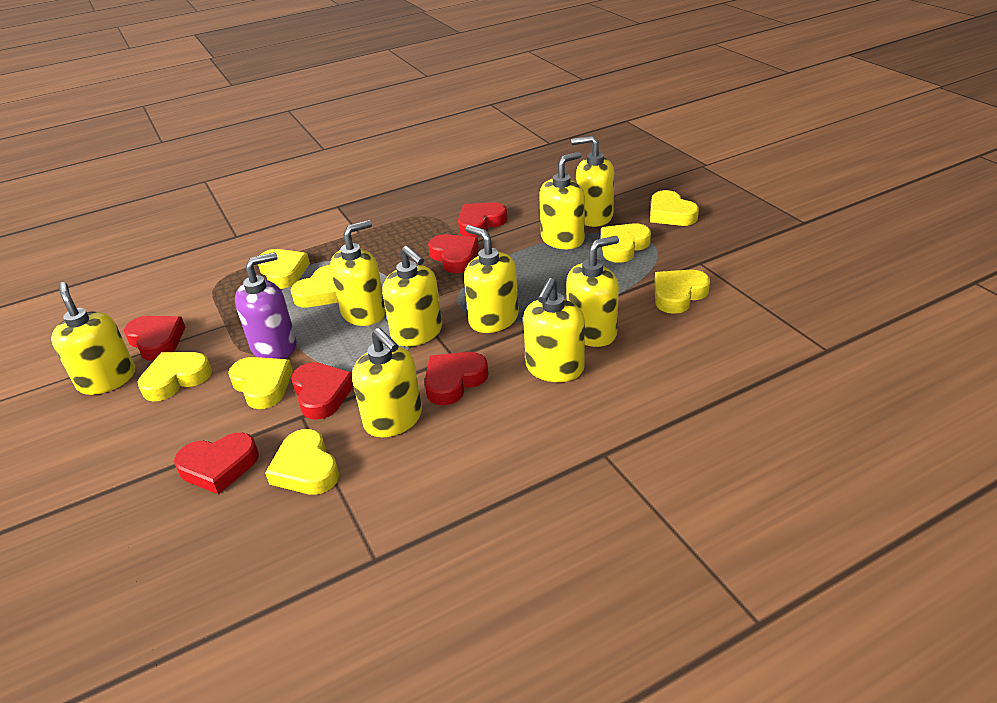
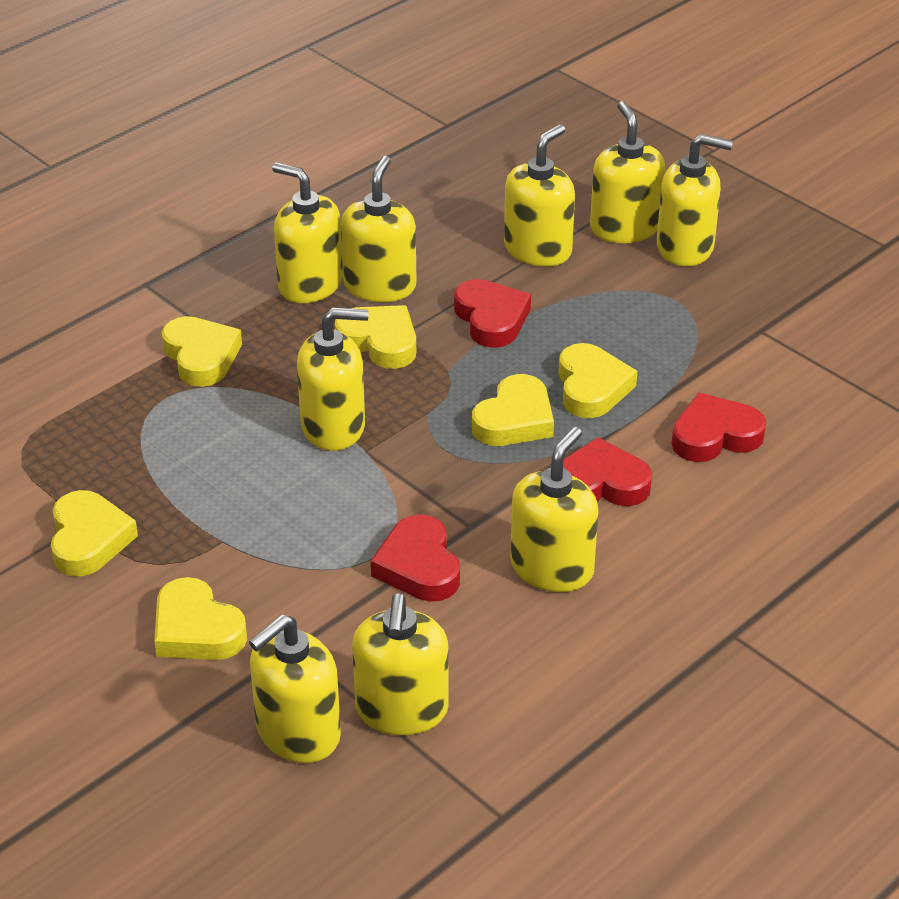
purple soap dispenser: [235,252,297,359] = 1 -> none = 0
red heart: [124,316,186,361] [174,433,259,495] [291,362,354,420] [424,352,488,405] [428,234,479,273] [458,202,507,237] = 6 -> [371,514,460,602] [454,279,531,348] [563,437,652,506] [672,392,766,462] = 4
yellow heart: [138,352,212,401] [228,357,293,409] [258,249,310,289] [265,429,339,495] [290,265,338,307] [601,223,651,263] [650,190,699,226] [654,270,710,314] = 8 -> [51,490,138,576] [154,577,247,660] [162,316,242,387] [335,305,416,369] [472,374,554,446] [559,343,637,418] = 6

